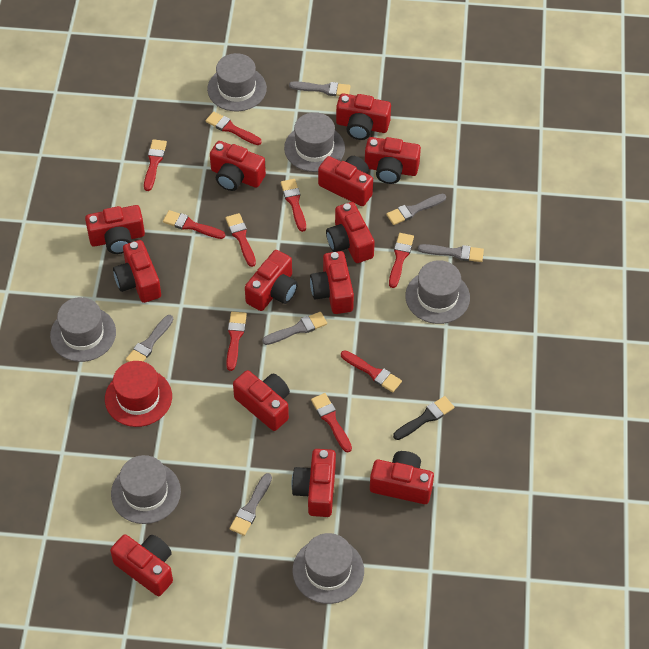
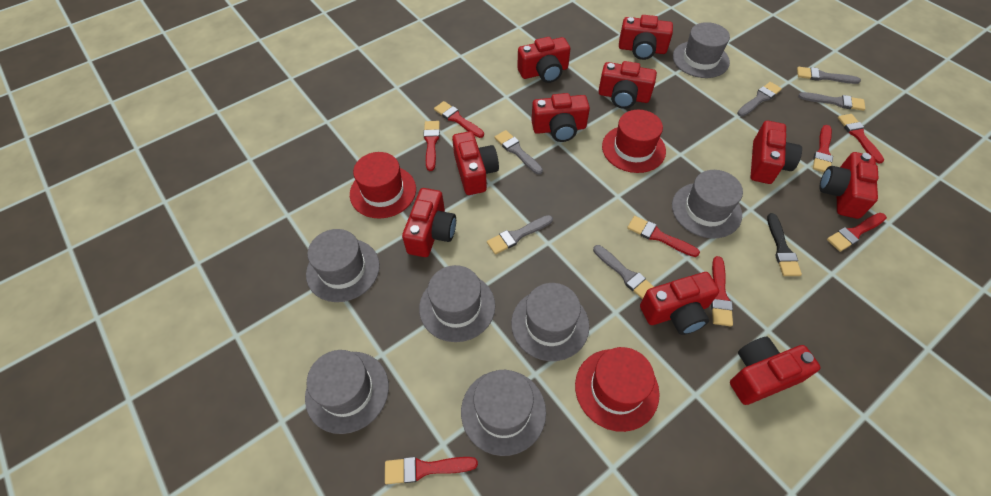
grey hat: [50,297,116,362] [111,455,181,524] [207,53,267,111] [284,112,345,172] [292,533,364,604] [405,260,470,324] = 6 -> [305,350,389,434] [306,229,380,302] [419,265,495,342] [461,370,546,456] [511,283,589,361] [672,170,743,239] [673,22,730,78] = 7
red brush: [144,139,167,191] [163,210,225,239] [206,112,262,145] [226,213,256,267] [226,312,247,371] [281,179,306,232] [311,393,352,452] [341,350,402,392] [389,233,414,288] = 9 -> [385,457,478,484] [423,121,440,171] [434,101,484,138] [627,216,700,257] [711,256,733,326] [813,125,833,172] [827,213,887,252] [838,114,884,164] = 8
red camera: [85,205,145,254] [110,534,173,596] [113,240,161,303] [210,141,266,191] [233,370,290,431] [245,250,298,311] [291,449,336,517] [310,251,354,314] [318,156,373,206] [326,202,375,263] [336,93,391,140] [365,137,421,184] [370,451,434,504] = 13 -> [402,188,456,257] [452,131,499,195] [517,37,570,83] [531,93,590,142] [598,61,657,109] [619,15,673,60] [640,272,719,335] [730,337,821,405] [750,121,802,184] [819,152,879,219] = 10
red hat: [105,361,172,427] = 1 -> [350,152,416,219] [575,347,660,432] [602,110,666,173] = 3

